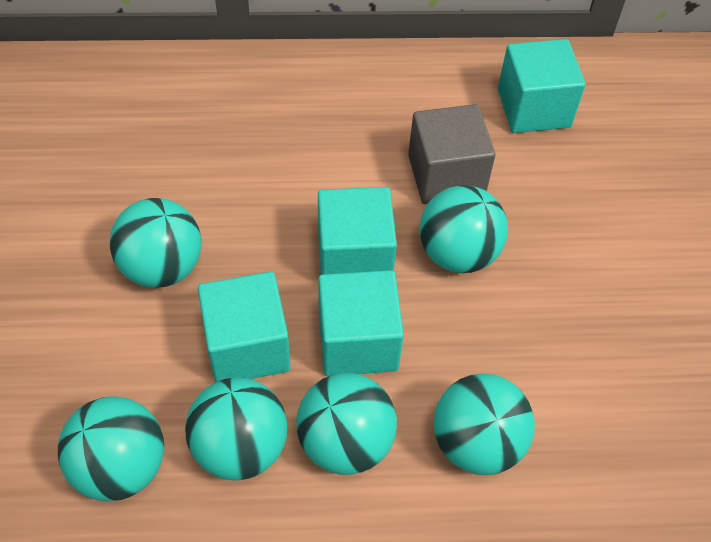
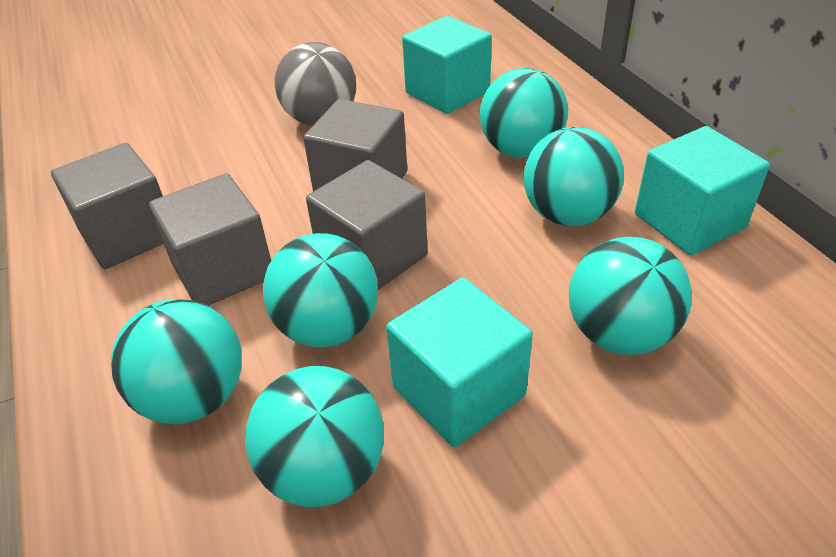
grey ball: none = 0 -> [275,42,356,126] = 1
grey cube: [408,104,496,204] = 1 -> [51,143,164,269] [149,174,271,306] [303,99,407,191] [306,160,428,290] = 4
turquoise cube: [198,272,290,382] [318,187,397,275] [318,270,404,376] [498,39,585,133] = 4 -> [386,278,533,447] [402,16,492,114] [635,126,770,255] = 3

